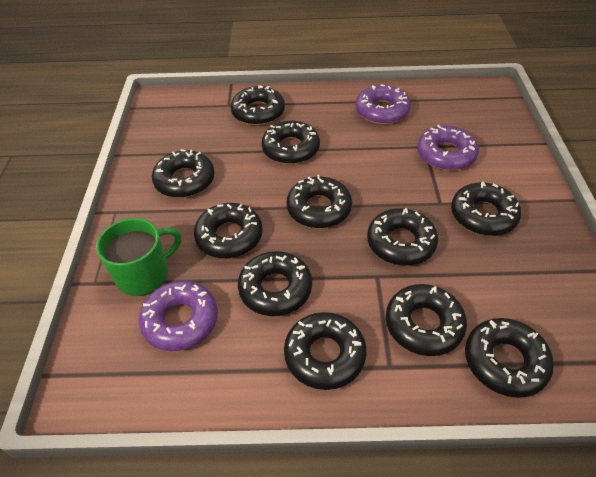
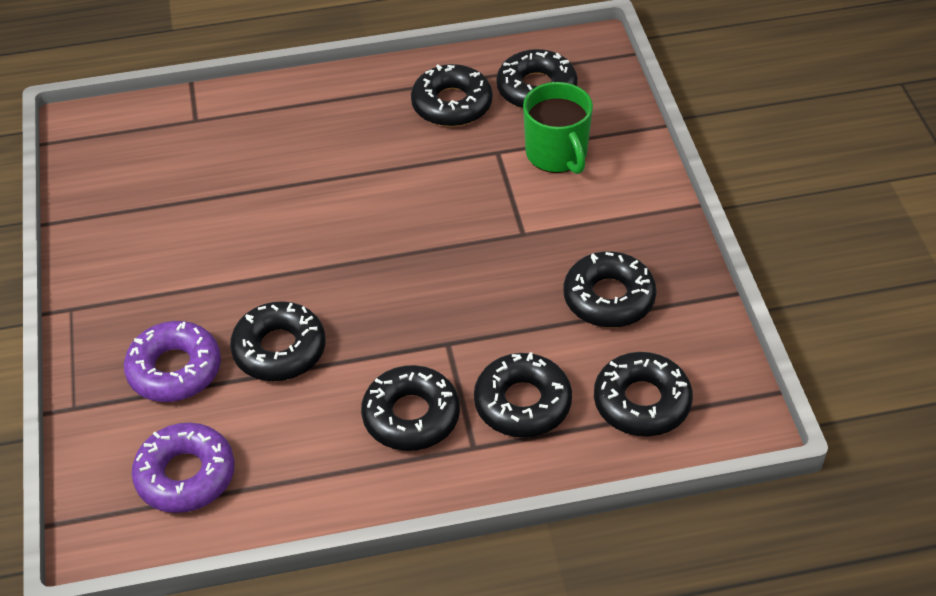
black donut: [152,149,214,198] [194,203,263,259] [231,85,285,125] [238,251,312,316] [262,121,320,164] [284,312,367,390] [287,175,352,228] [367,208,438,266] [386,284,467,356] [451,182,521,236] [465,318,554,398] = 11 -> [230,301,325,381] [361,365,460,451] [411,64,493,127] [474,352,572,437] [496,49,578,109] [563,252,657,328] [594,352,693,437] = 7
purple donut: [139,281,218,351] [355,84,411,124] [417,125,479,171] = 3 -> [124,321,221,402] [132,423,235,513] = 2

